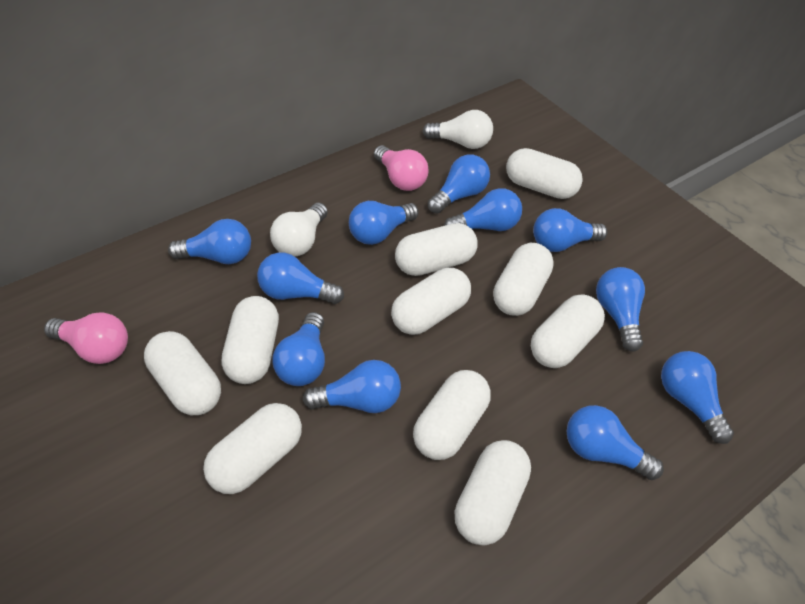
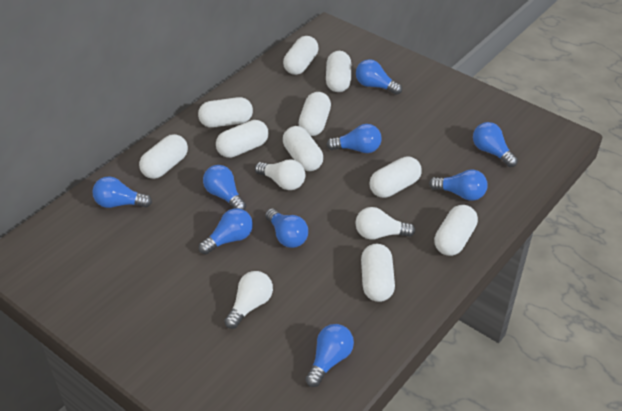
blue light bulb: [168,219,251,264] [257,253,344,304] [272,312,325,386] [303,360,401,413] [349,201,419,245] [428,154,490,214] [444,188,522,231] [533,208,608,252] [566,405,664,480] [596,267,645,352] [661,351,734,444] = 11 -> [92,176,152,208] [199,208,253,254] [203,165,246,210] [265,208,308,248] [305,324,354,387] [326,124,382,153] [356,59,402,95] [429,169,488,201] [473,122,518,167] = 9
pink light bulb: [44,312,128,364] [374,145,428,191] = 2 -> none = 0
white light bulb: [270,202,328,257] [423,110,493,149] = 2 -> [224,271,273,329] [255,159,305,190] [355,207,415,240] = 3

